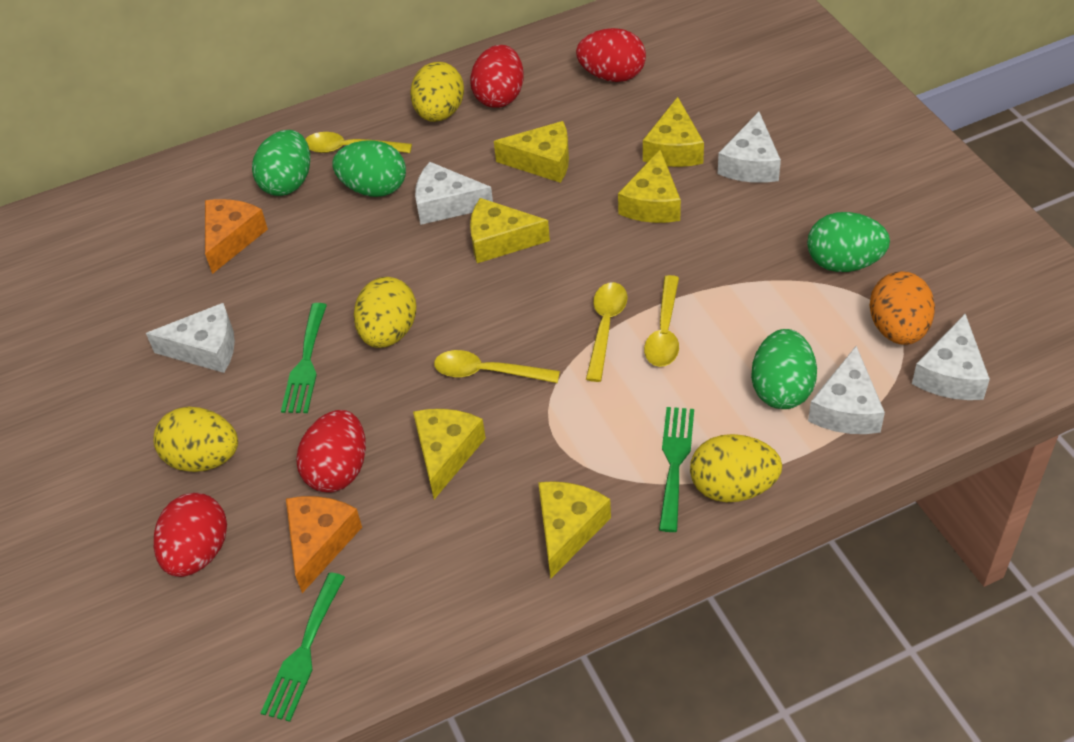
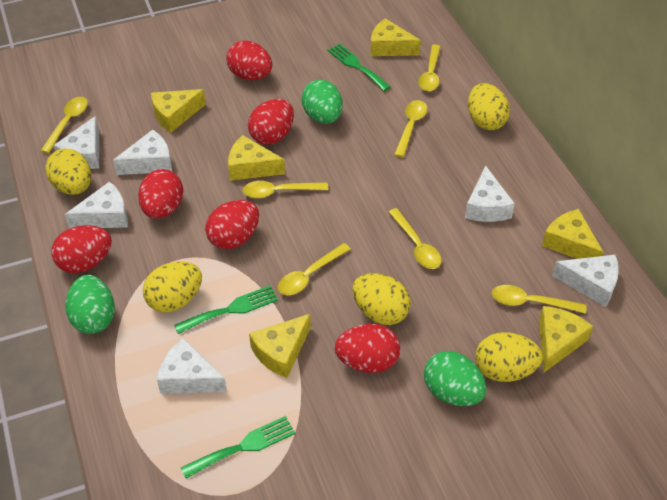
green egg: [252,130,310,196] [332,140,406,197] [751,329,817,409] [807,212,890,272] = 4 -> [65,275,115,334] [301,80,343,124] [424,351,486,406] = 3
orange cheese: [205,199,268,274] [286,496,362,593] = 2 -> none = 0
orange egg: [869,271,935,345] = 1 -> none = 0
red egg: [154,493,227,577] [296,410,366,493] [470,45,524,108] [576,28,646,82] = 4 -> [51,225,112,273] [138,169,183,219] [205,200,259,249] [226,41,272,80] [248,99,294,145] [335,324,400,373] = 6
white cheese: [146,303,235,373] [415,162,493,225] [718,112,781,183] [808,346,885,434] [912,314,990,400] = 5 -> [54,116,99,169] [65,182,128,229] [113,130,172,175] [157,338,227,394] [465,166,515,222] [552,255,619,307] = 6
yellow egg: [153,407,238,472] [354,277,416,348] [411,62,464,122] [690,434,782,502] = 4 -> [45,149,91,195] [143,261,202,313] [352,273,411,325] [468,83,510,130] [475,332,543,382] = 5
yellow spoon: [305,132,412,153] [434,350,560,383] [586,282,627,382] [644,275,679,367] = 4 -> [41,97,88,153] [243,181,328,198] [278,243,351,295] [389,208,442,269] [394,100,428,157] [418,44,441,91] [492,285,586,314] = 7

